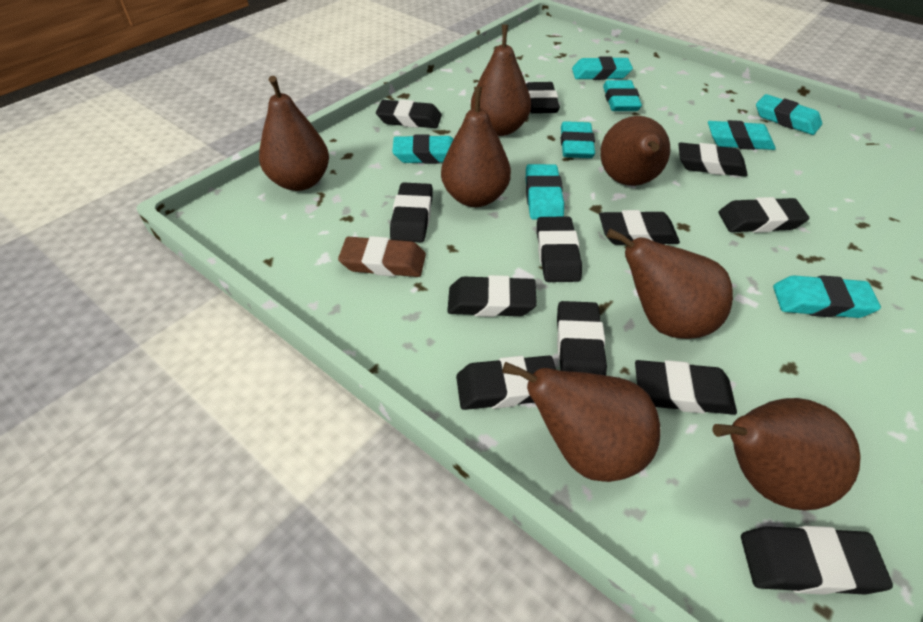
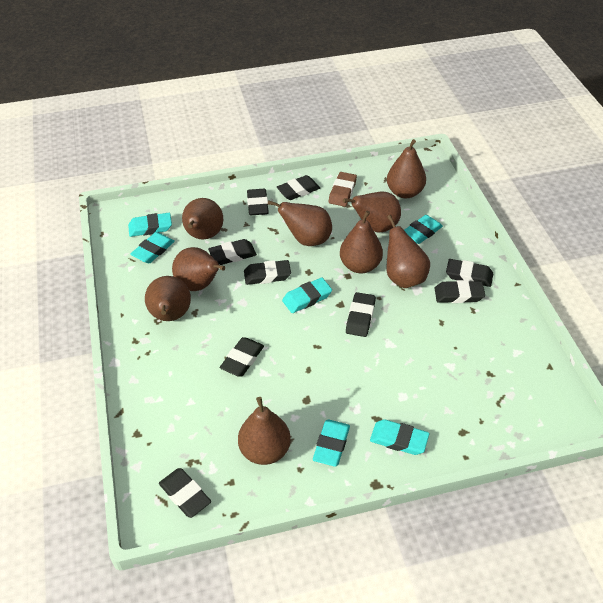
black eraser: [376,99,442,128] [390,182,433,242] [447,275,537,317] [456,356,556,410] [526,82,560,114] [537,216,582,282] [557,301,607,376] [599,210,680,245] [635,360,737,415] [678,142,748,177] [719,197,809,233] [741,526,893,595] = 12 -> [159,468,211,518] [208,239,257,265] [220,337,264,377] [244,260,291,285] [247,189,269,215] [277,175,320,200] [346,292,376,337] [434,280,485,303] [446,259,493,287] = 9
brown pear: [259,76,329,191] [441,87,511,207] [471,25,531,136] [502,362,660,482] [600,116,670,186] [606,228,733,339] [712,398,861,510] = 7 -> [145,276,191,321] [172,247,225,291] [182,198,223,239] [238,397,291,465] [268,200,332,246] [340,211,383,273] [343,192,401,232] [386,215,430,288] [387,139,426,198] = 9
turquoise eraser: [392,134,454,164] [526,164,564,220] [561,121,595,158] [572,56,633,80] [603,80,642,111] [708,120,776,150] [756,94,822,135] [773,275,881,318] = 8 -> [128,213,172,237] [130,232,175,263] [282,277,332,313] [313,420,350,467] [370,419,429,455] [404,215,443,244] = 6

